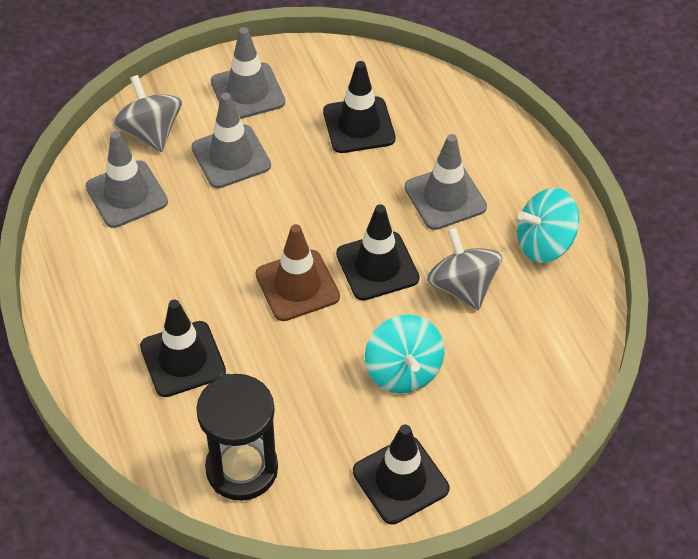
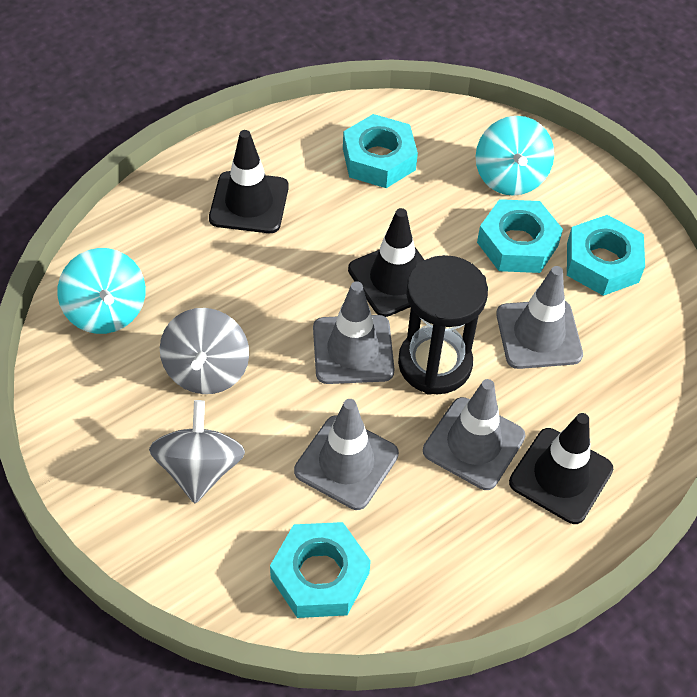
black traffic cone: [140,300,226,397] [323,61,396,153] [336,204,420,301] [353,424,449,524] = 4 -> [209,130,289,233] [348,208,424,317] [509,413,613,524] = 3
brown traffic cone: [256,224,340,321] = 1 -> none = 0
turquoise nut: none = 0 -> [270,522,371,618] [343,114,418,188] [477,199,563,273] [567,215,645,296] = 4

